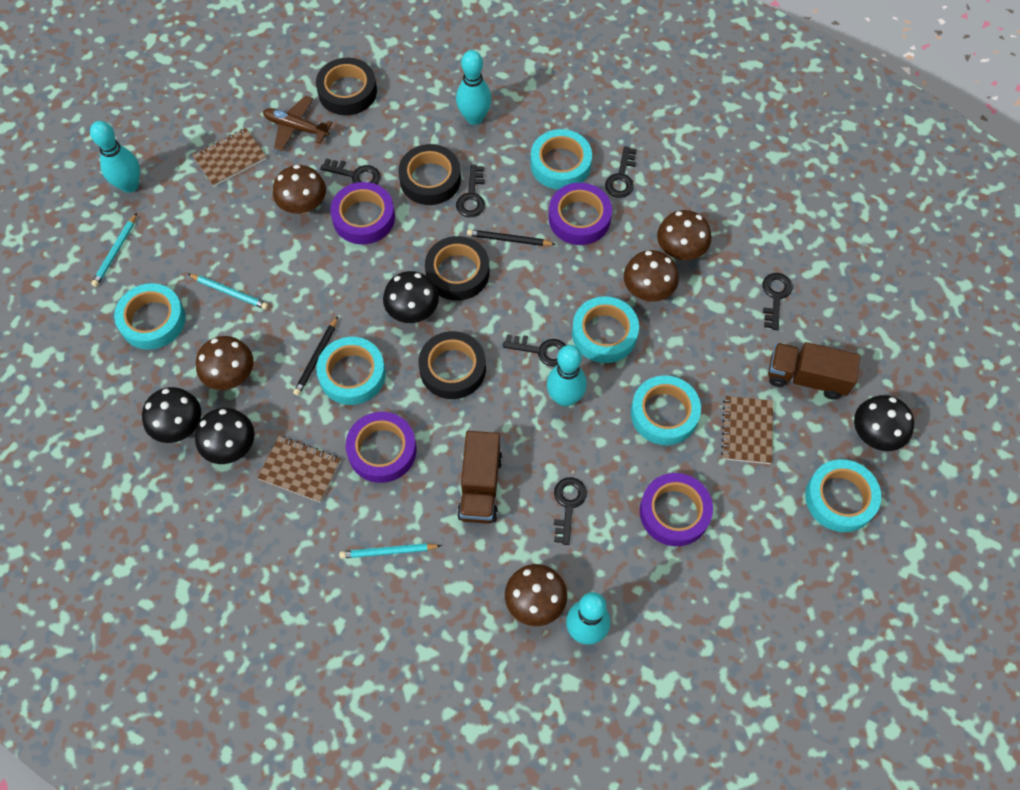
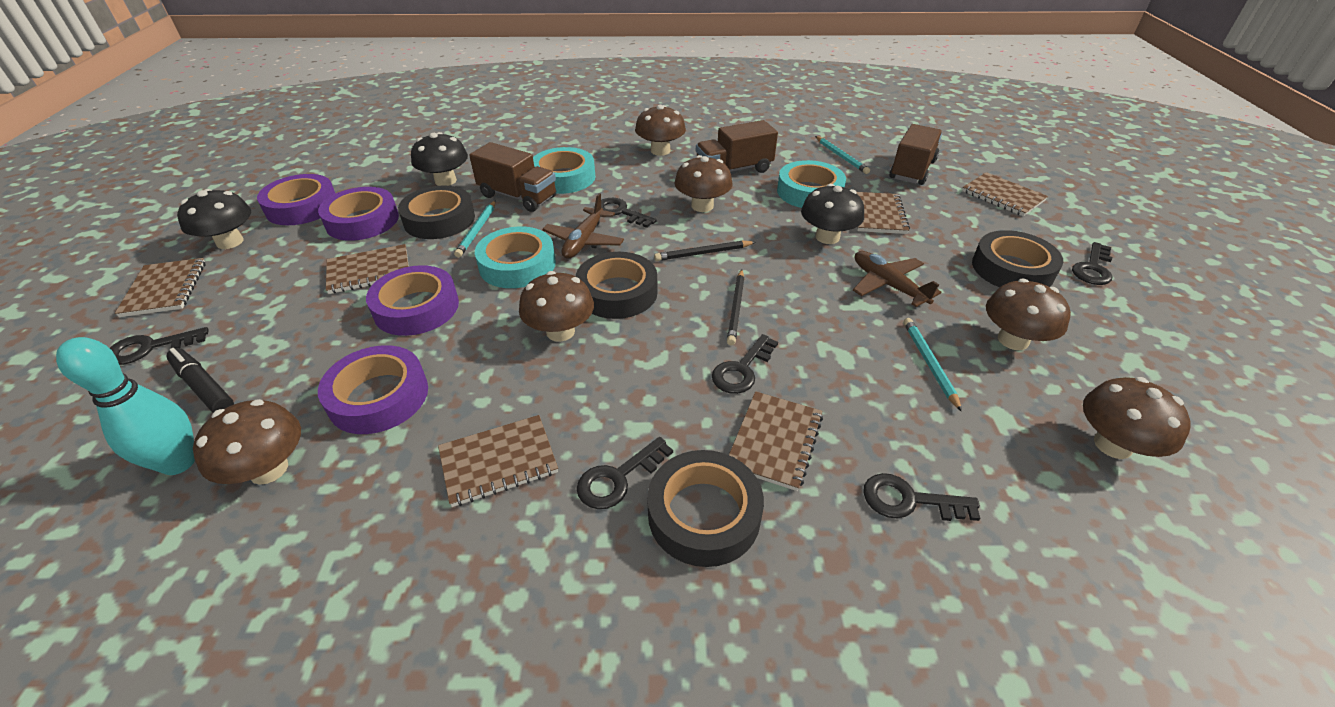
black marker: none = 0 -> [166,348,234,413] = 1
black mushroom: [142,387,201,443] [195,408,254,464] [383,271,439,323] [854,395,914,451] = 4 -> [177,189,251,249] [411,132,468,186] [801,184,864,244] = 3
brown mushroom: [196,336,253,390] [273,165,326,214] [505,564,567,626] [624,250,679,302] [657,210,711,260] = 5 -> [193,399,301,485] [519,271,594,342] [635,105,686,156] [674,155,732,212] [986,279,1071,350] [1083,377,1191,459] = 6
brown notebook: [193,128,266,186] [258,436,341,503] [721,396,773,464] = 3 -> [115,258,205,317] [326,244,409,294] [438,415,558,507] [729,391,823,491] [857,192,910,234] [962,172,1048,216] = 6
brown plane: [263,95,333,151] = 1 -> [542,193,624,259] [853,251,942,307] = 2
brown truck: [457,431,502,524] [768,342,860,399] = 2 -> [469,142,556,212] [696,120,778,173] [890,124,942,185] = 3
turquoise bowling pin: [90,121,140,193] [456,50,492,125] [547,345,587,407] [566,592,610,645] = 4 -> [56,337,195,475] = 1
turquoise tape: [114,283,186,350] [316,337,386,405] [530,129,592,190] [572,296,639,363] [631,375,701,445] [805,459,881,532] = 6 -> [475,227,556,288] [533,147,595,194] [777,160,846,208] = 3

